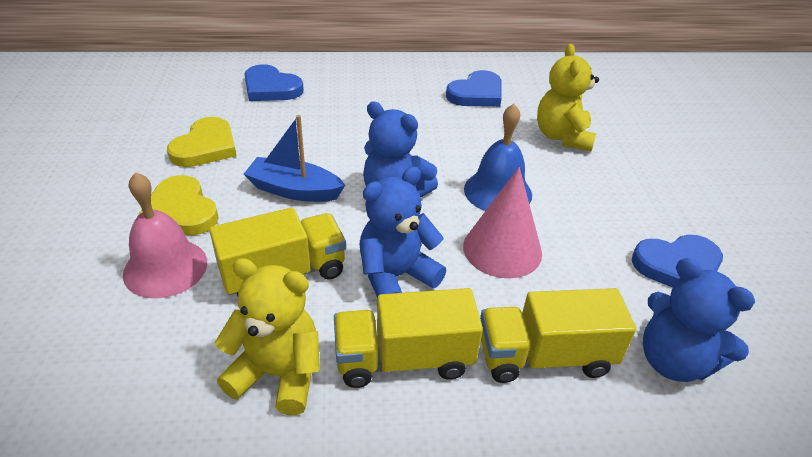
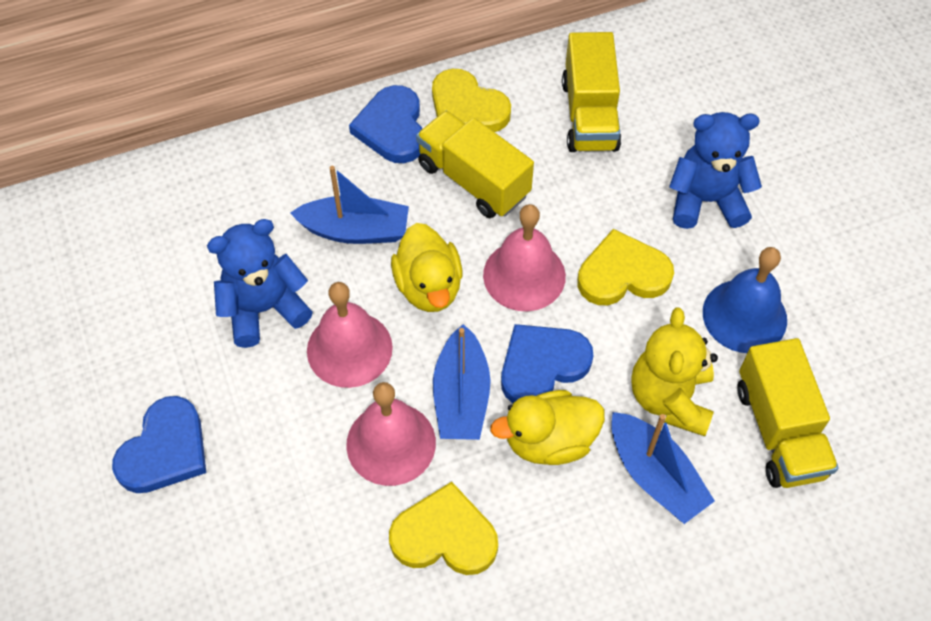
blue boat: [244,115,345,202] = 1 -> [290,166,409,244] [433,324,491,440] [611,412,715,524] = 3
blue teddy bear: [360,166,446,298] [363,101,438,198] [643,258,755,382] = 3 -> [207,219,313,348] [669,112,762,229] = 2
pink bell: [123,172,207,298] = 1 -> [307,282,393,388] [346,382,436,486] [483,204,566,311] = 3
pink cone: [463,167,542,278] = 1 -> none = 0
yellow duck: none = 0 -> [391,223,462,312] [490,390,605,465] = 2
yellow heart: [137,175,219,235] [167,117,236,167] = 2 -> [389,482,498,575] [432,69,511,132] [577,229,674,305] = 3
yellow teddy bear: [215,258,320,415] [537,44,599,151] = 2 -> [631,307,718,436] = 1

